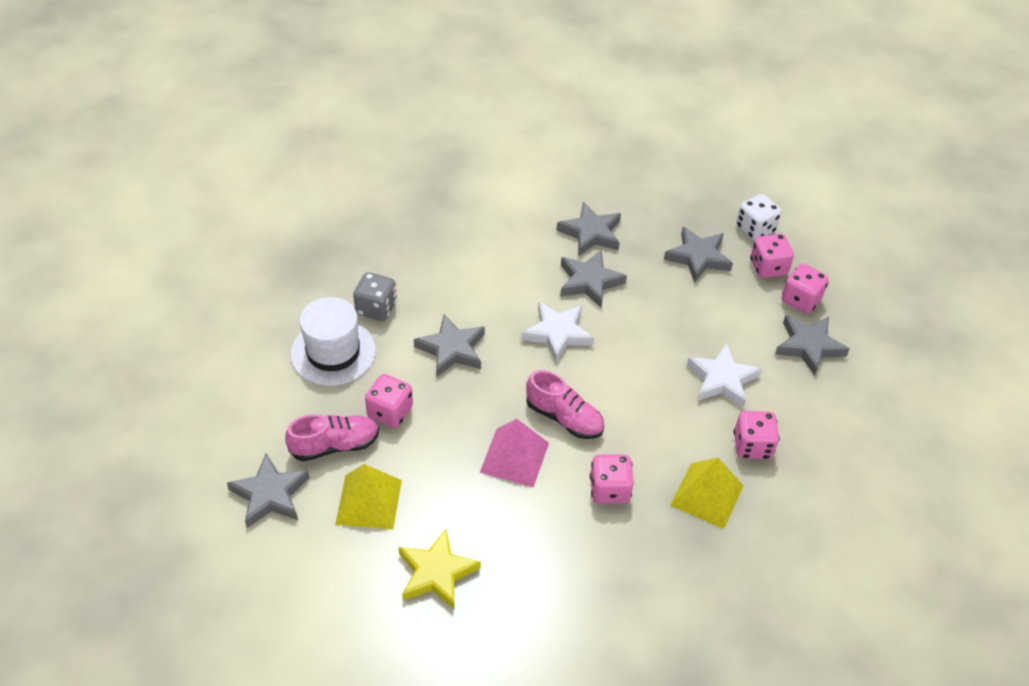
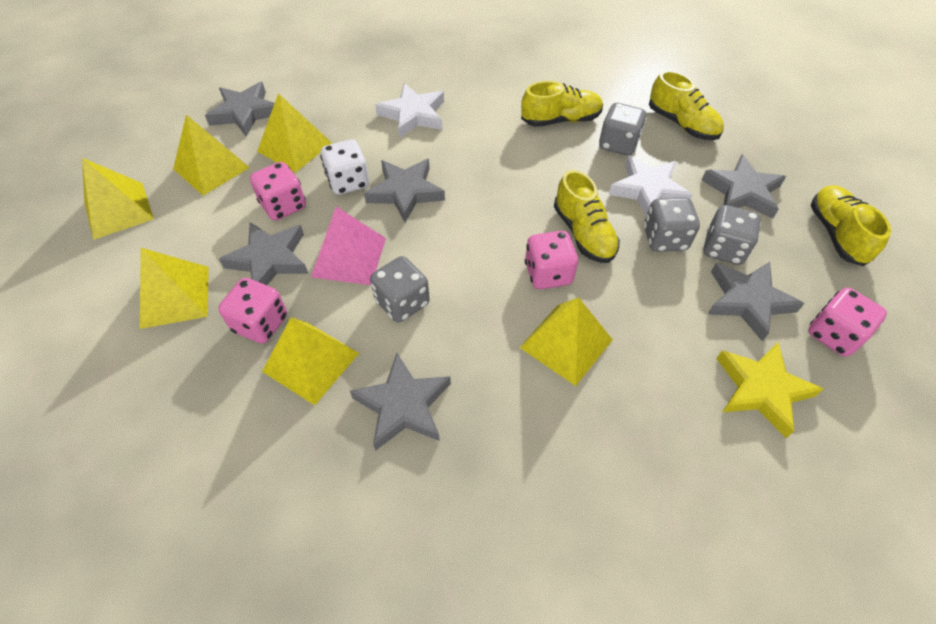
grey dice: [353,272,397,321] = 1 -> [370,256,430,322] [599,103,646,156] [644,197,700,252] [704,205,761,265] = 4
pink dice: [365,374,413,428] [590,454,634,504] [734,411,780,459] [750,234,794,278] [782,264,829,313] = 5 -> [218,278,287,344] [250,162,306,221] [525,231,578,289] [808,288,887,357] = 4
pink shoe: [285,414,379,461] [526,370,604,439] = 2 -> none = 0
white hat: [290,297,376,386] = 1 -> none = 0
yellow pyramid: [335,464,402,529] [670,458,743,529] = 2 -> [82,158,154,240] [140,248,209,329] [173,115,250,196] [257,93,332,173] [262,317,359,405] [520,297,613,386] = 6
yellow shoe: none = 0 -> [521,81,603,127] [554,170,620,263] [649,70,724,140] [811,185,891,266] = 4

